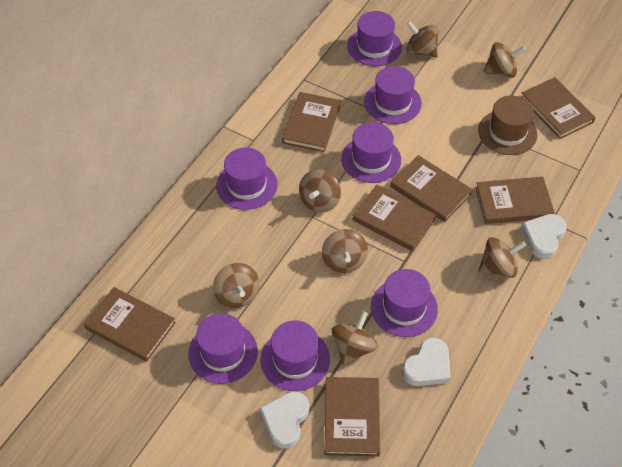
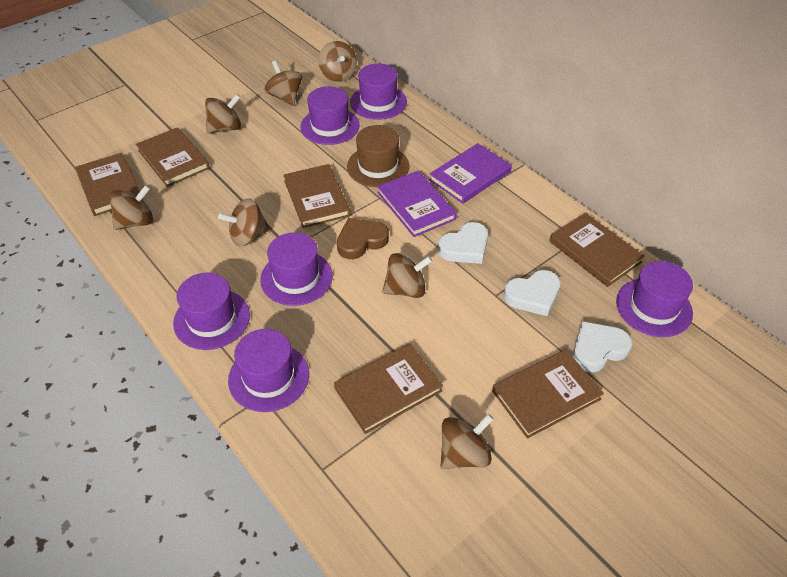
brown book: [84,287,176,362] [282,92,341,152] [324,377,380,457] [353,184,436,251] [390,155,473,222] [475,177,555,224] [521,77,596,139] = 7 -> [75,153,143,216] [136,127,210,187] [284,164,351,228] [334,343,443,434] [492,350,604,439] [549,213,645,287] = 6
brown heart: none = 0 -> [337,218,389,259] = 1
purple book: none = 0 -> [377,171,457,237] [429,143,512,204] = 2
purple hat: [188,313,258,384] [216,148,278,210] [261,320,330,391] [341,122,401,183] [347,11,402,66] [364,66,422,124] [371,269,438,337] = 7 -> [173,273,250,350] [228,329,309,412] [260,232,333,306] [300,86,360,145] [350,63,407,120] [616,261,693,337] = 6

